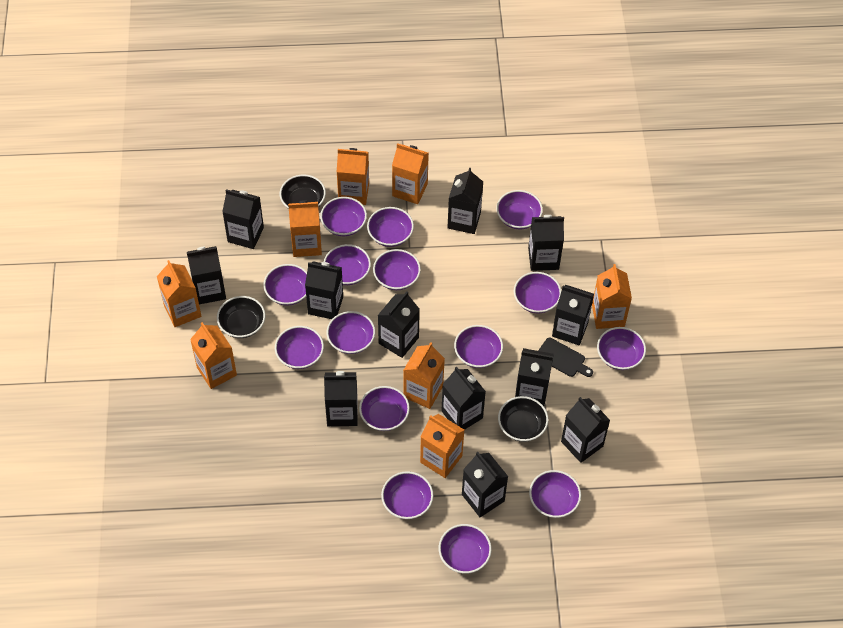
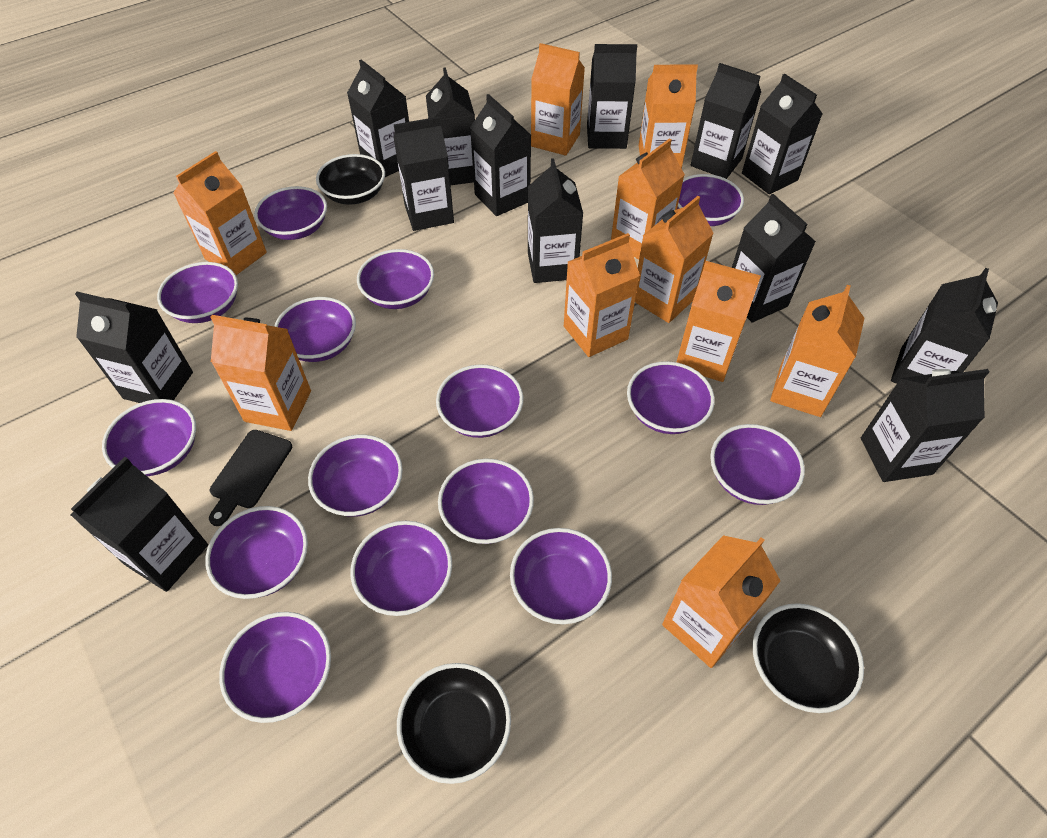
black carton: [187,246,226,304] [222,189,264,249] [305,261,343,319] [324,371,358,426] [378,291,420,358] [441,366,486,430] [447,168,483,234] [462,452,508,517] [515,348,554,406] [528,215,564,271] [552,285,594,345] [561,397,610,463] = 12 -> [70,457,208,592] [75,292,193,403] [347,60,409,177] [394,116,454,231] [426,67,475,185] [470,94,531,216] [528,158,583,283] [587,44,637,149] [691,63,761,179] [732,194,816,322] [742,74,823,194] [861,369,990,482] [891,268,998,384] = 13
orange carton: [157,260,202,327] [190,322,237,389] [288,200,322,257] [337,148,369,205] [392,143,429,204] [404,342,445,409] [420,414,464,478] [592,264,632,329] = 8 -> [173,151,267,275] [210,315,311,431] [531,43,585,156] [564,233,640,357] [611,138,685,259] [635,196,714,323] [639,64,698,169] [662,535,781,668] [677,261,761,382] [770,285,864,417] = 10

